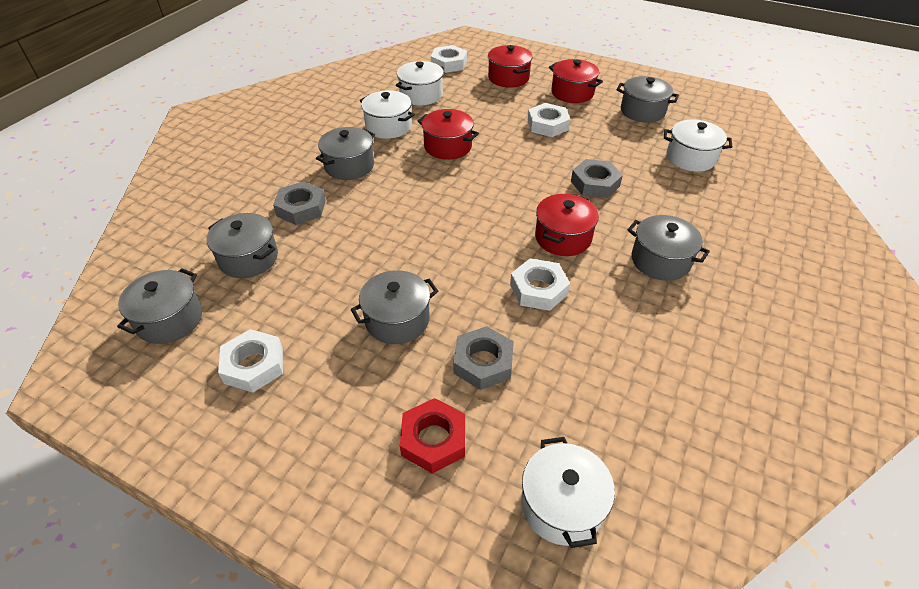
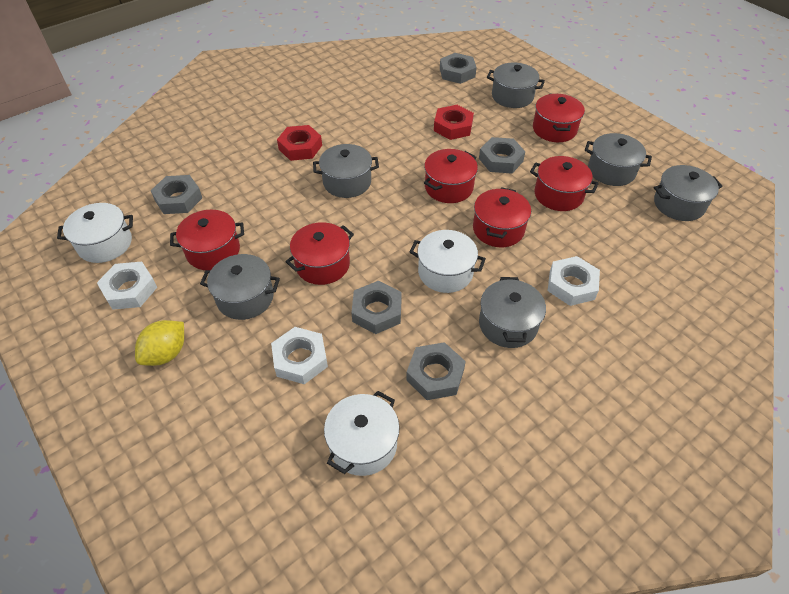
grey nut: [273,181,326,225] [453,326,514,390] [571,159,623,198] = 3 -> [151,175,202,214] [352,281,402,334] [406,342,466,400] [440,53,477,84] [479,137,525,173] = 5
red nut: [400,398,465,474] = 1 -> [277,125,322,161] [434,105,474,140] = 2
red pot: [418,109,479,160] [488,45,533,88] [535,194,599,256] [549,59,603,103] = 4 -> [170,210,244,270] [285,222,354,285] [424,149,478,203] [473,187,531,247] [530,156,599,211] [533,94,585,142] = 6
white nut: [218,329,283,393] [431,45,467,73] [510,258,570,311] [528,103,570,137] = 4 -> [97,262,157,310] [271,327,328,384] [548,256,600,306] = 3
white pot: [360,90,415,139] [396,61,444,105] [521,437,615,548] [664,119,732,172] = 4 -> [57,203,133,263] [324,391,399,476] [410,230,486,293] = 3
yellow lemon: none = 0 -> [135,320,184,366] = 1

